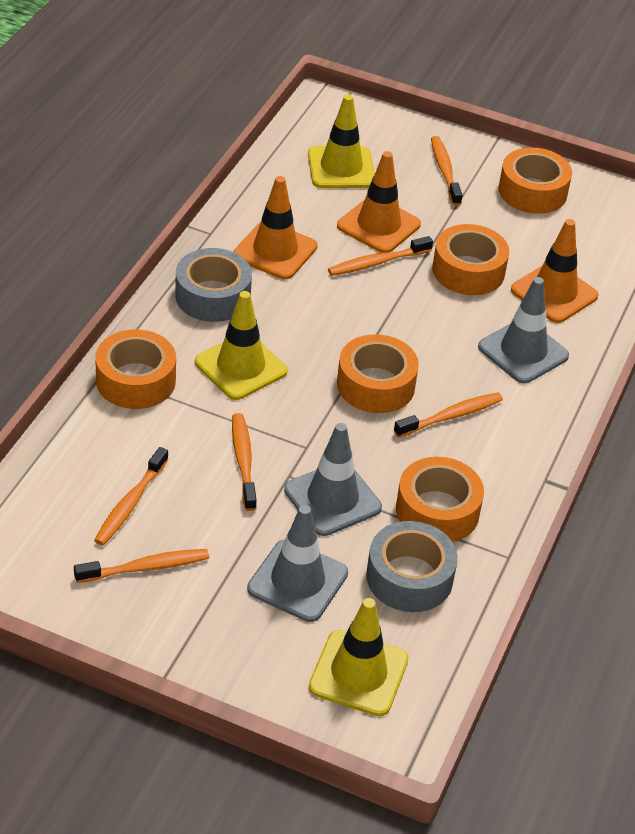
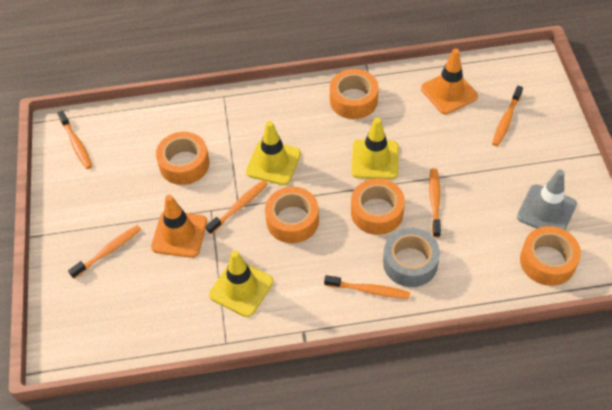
grey tape: [175,248,252,322] [366,521,457,612] = 2 -> [383,228,440,287] = 1
grey traffic cone: [247,505,348,622] [284,423,382,536] [478,277,569,384] = 3 -> [517,170,577,231] = 1
orange traffic cone: [233,176,317,279] [337,151,421,253] [511,219,598,323] = 3 -> [151,195,207,258] [421,49,478,114] = 2

